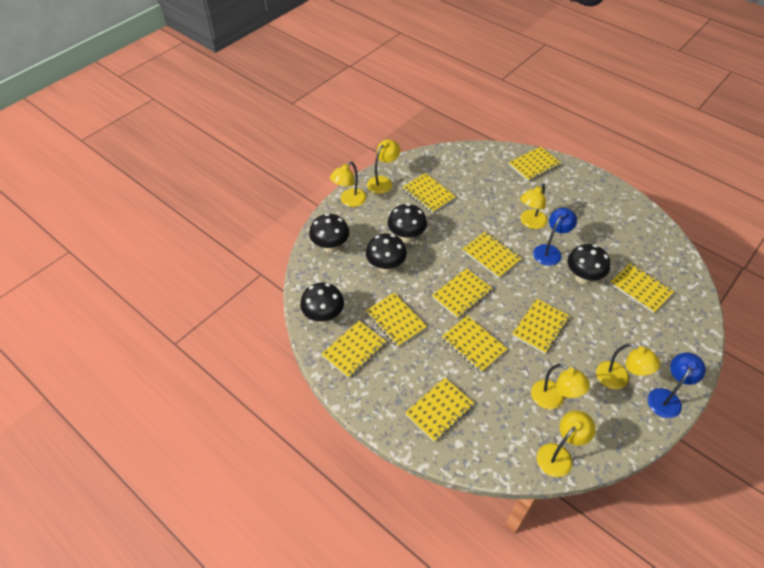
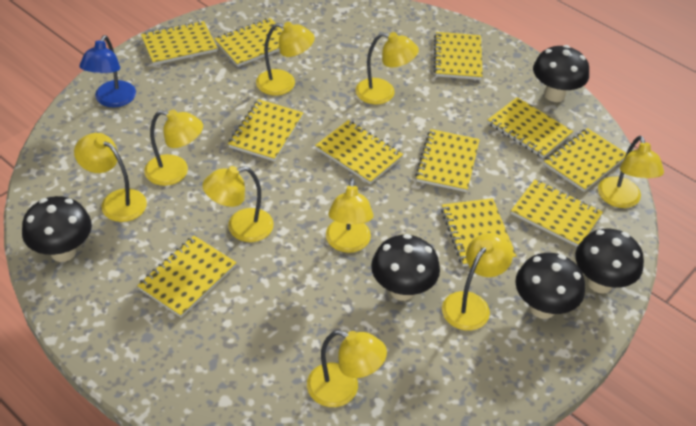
blue lamp: [533,208,577,266] [648,352,706,418] = 2 -> [79,35,136,107] = 1
yellow lamp: [330,161,366,207] [367,139,400,194] [520,183,547,229] [531,363,590,409] [537,410,596,477] [596,343,660,389] = 6 -> [74,133,147,222] [144,109,203,186] [203,166,274,242] [256,22,315,96] [307,330,387,407] [326,178,374,253] [355,32,419,105] [442,233,513,331] [598,136,664,208] = 9
yellow notebook: [321,321,386,378] [366,293,427,347] [403,173,456,213] [405,378,475,442] [432,268,493,319] [442,316,507,373] [463,232,522,278] [508,146,561,182] [512,299,570,354] [610,263,674,313] = 10 -> [137,236,237,318] [141,21,217,65] [214,18,283,67] [228,99,303,161] [315,120,403,184] [415,129,480,192] [434,32,483,80] [441,198,517,266] [488,97,573,158] [511,179,603,247] [544,128,626,192] = 11

